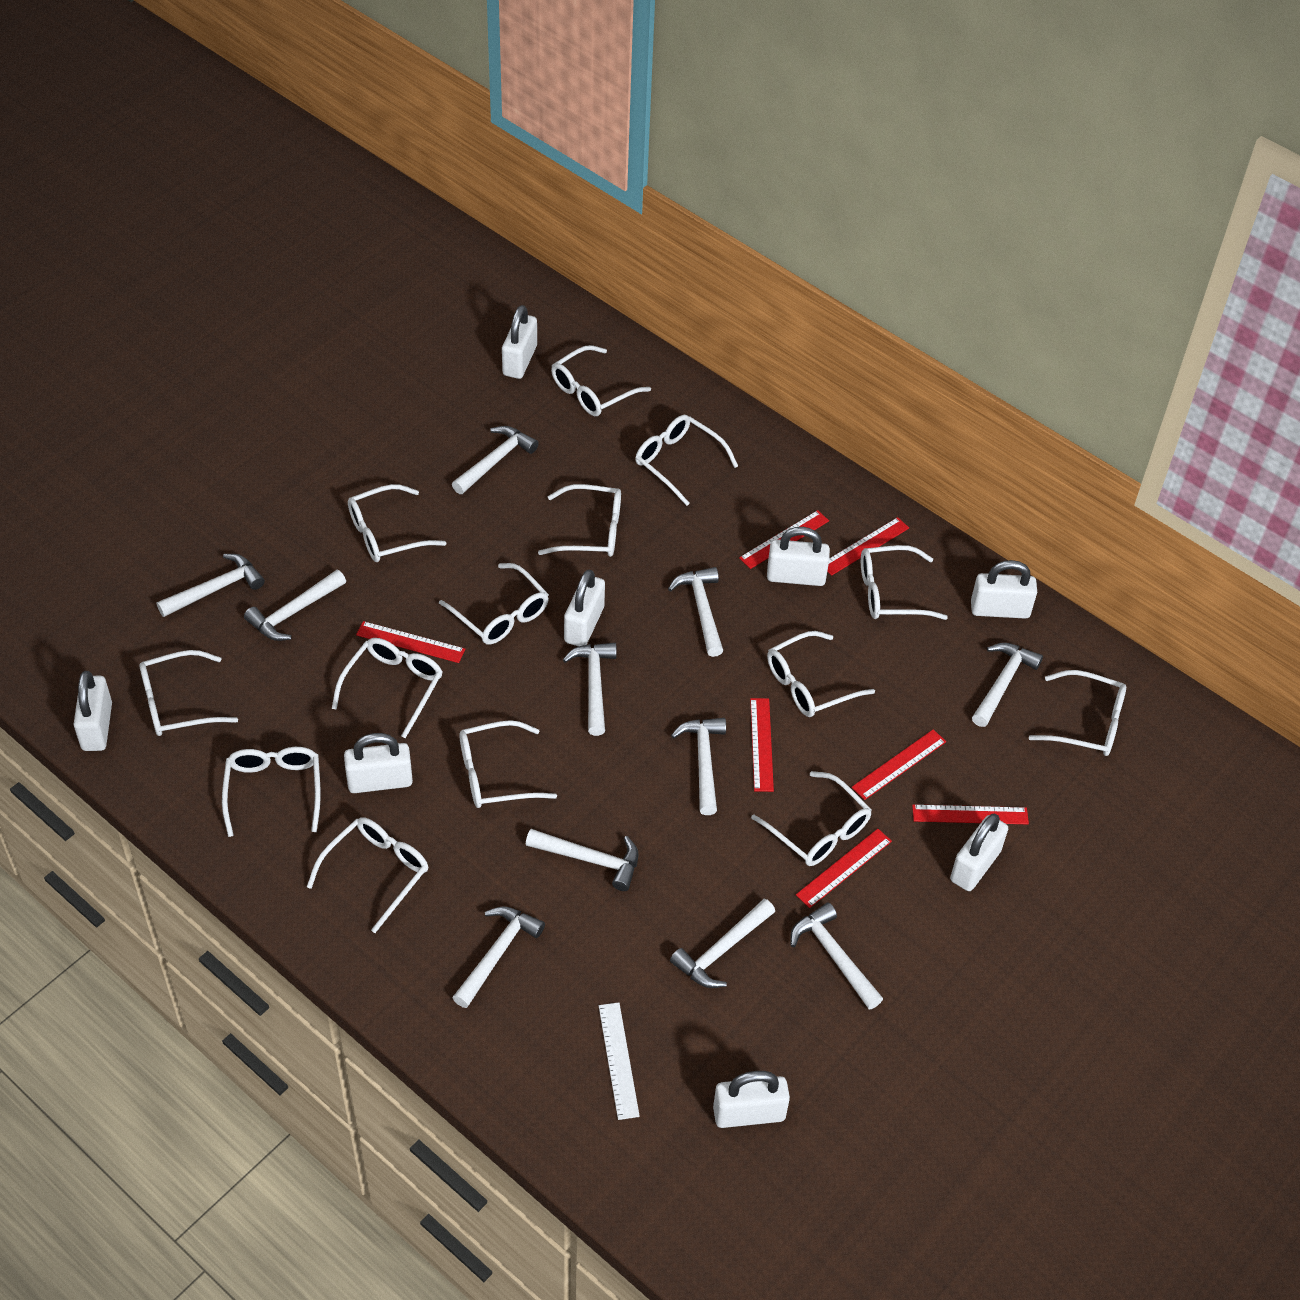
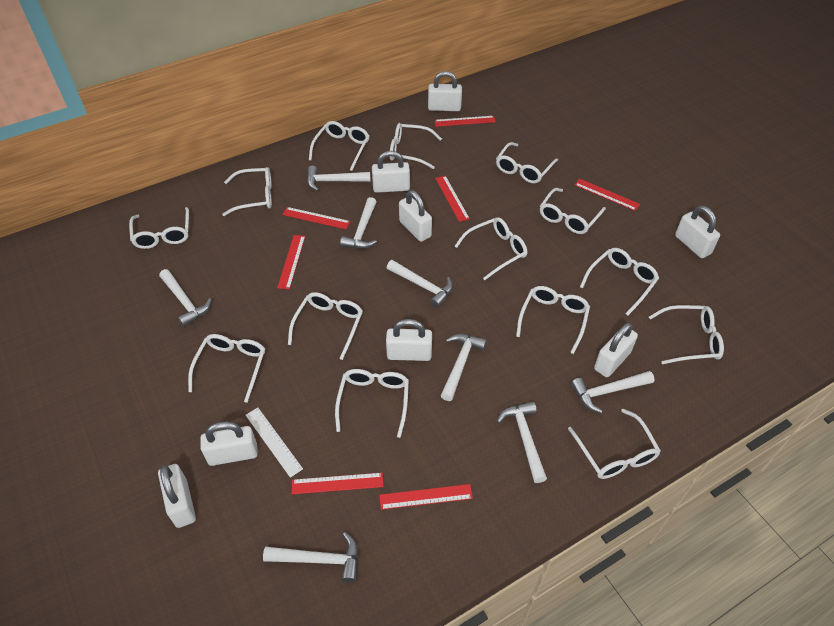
white hammer: [156,554,265,617] [244,570,346,641] [452,426,539,494] [452,906,545,1008] [526,829,639,891] [563,643,617,736] [668,567,723,657] [670,899,775,988] [671,718,726,815] [790,903,883,1010] [972,643,1043,727] = 11 -> [159,269,212,327] [263,532,358,582] [307,166,371,191] [340,197,377,249] [387,260,453,308] [441,334,487,401] [497,401,547,483] [571,371,654,413] = 8

